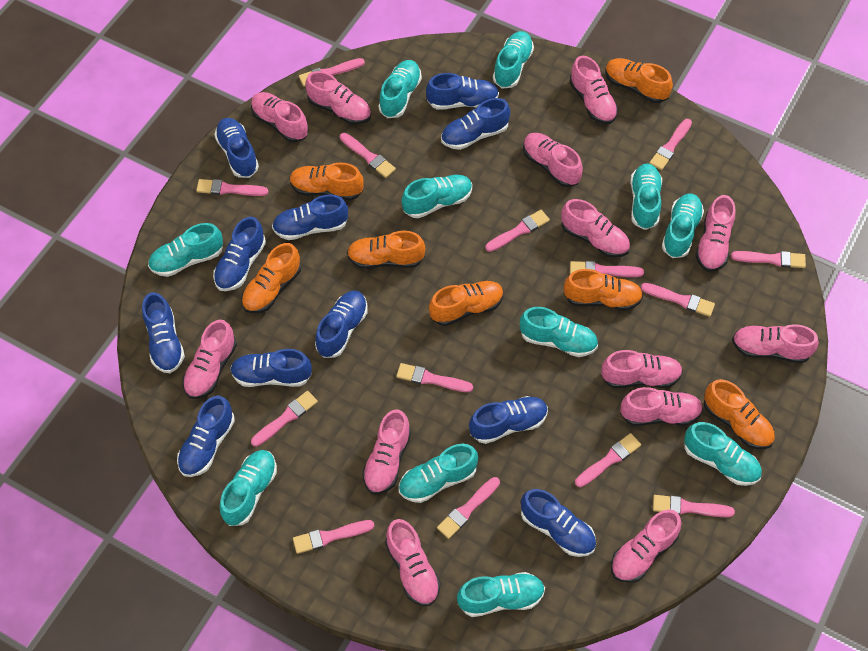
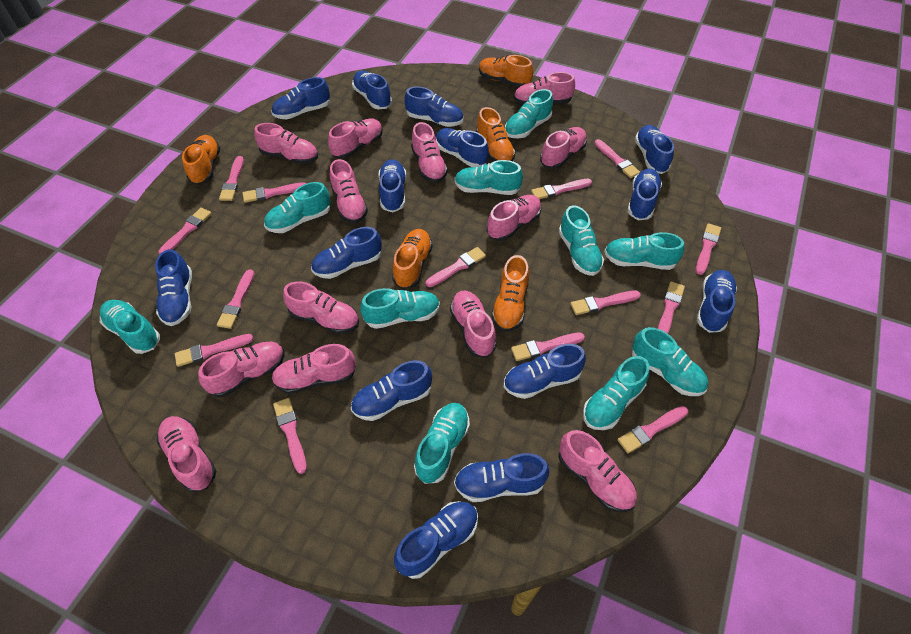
blue shoe: [142,292,185,373] [177,396,235,477] [213,217,266,291] [214,118,259,178] [230,349,312,387] [272,194,348,240] [315,290,368,358] [426,73,499,110] [441,98,510,150] [469,396,548,444] [521,489,596,557] = 11 -> [155,249,192,326] [271,77,330,119] [311,227,382,279] [351,360,432,421] [352,71,392,109] [379,159,406,212] [394,501,478,579] [404,87,463,127] [436,128,489,167] [454,453,549,502] [504,344,586,399] [627,169,662,220] [635,125,674,174] [697,270,737,333] = 14
orange shoe: [241,243,301,313] [290,163,364,200] [347,231,425,269] [429,281,504,326] [564,269,643,311] [605,58,673,103] [704,379,775,449] = 7 -> [182,135,220,185] [392,229,433,289] [476,107,516,162] [479,55,533,87] [491,255,529,332] = 5
turquoise shoe: [148,223,223,277] [220,450,277,526] [378,60,422,118] [399,444,478,503] [402,175,472,218] [457,572,545,617] [493,31,534,89] [520,307,598,357] [630,163,662,230] [662,193,704,258] [684,422,762,486] = 11 -> [100,300,160,354] [264,182,330,233] [360,288,440,329] [414,403,470,484] [455,160,523,195] [505,89,553,139] [559,205,604,276] [583,356,649,430] [604,232,684,270] [632,327,708,396] = 10

